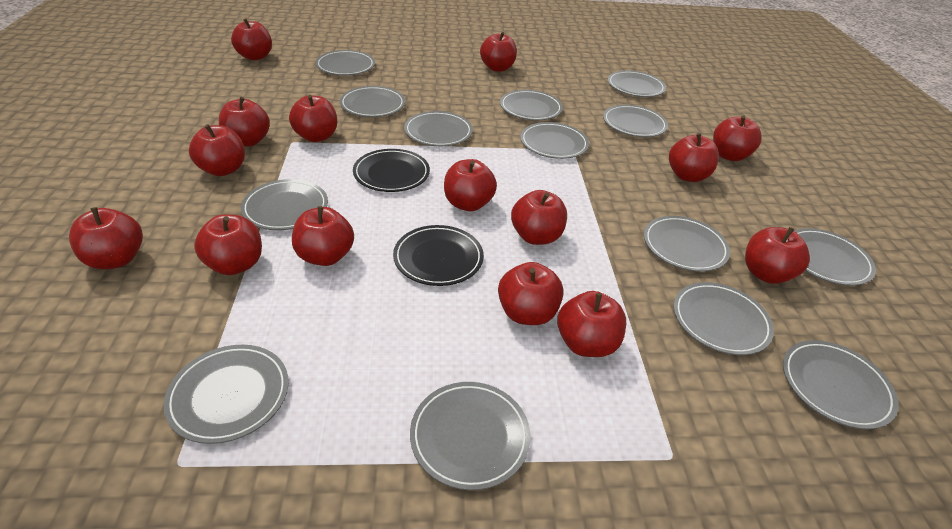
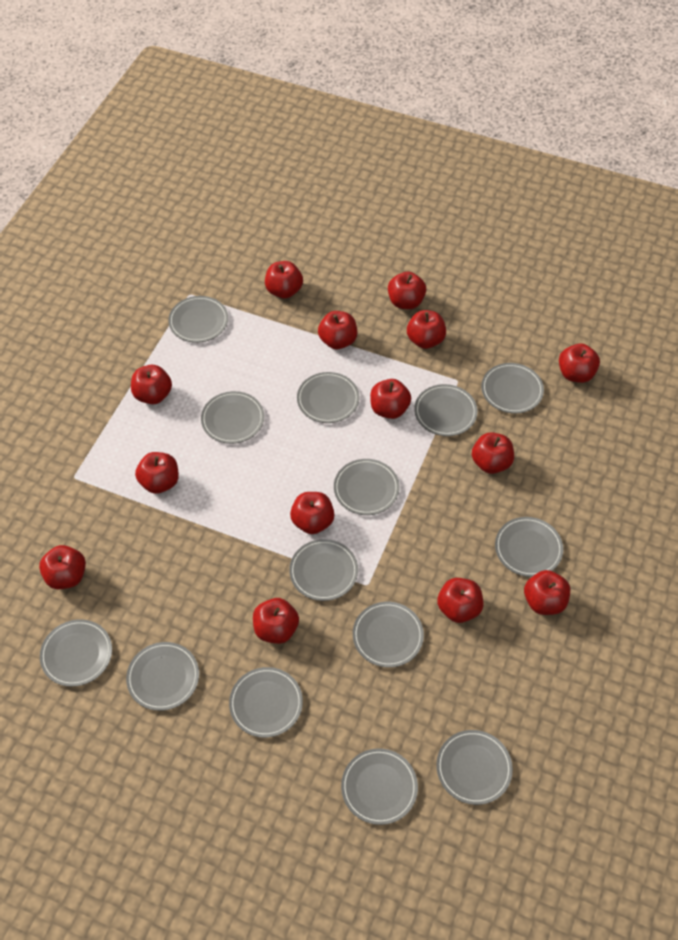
black plate: [353,149,430,192] [393,225,484,286] = 2 -> none = 0
red apple: [69,207,143,269] [189,124,245,176] [194,214,262,275] [219,97,270,146] [231,18,272,60] [289,95,337,142] [292,206,354,266] [444,159,497,211] [480,32,517,72] [498,262,564,325] [511,190,567,245] [557,291,626,357] [669,133,719,182] [713,116,762,161] [745,227,810,284] = 15 -> [39,545,86,589] [131,365,172,404] [135,452,179,494] [253,598,299,644] [265,261,303,299] [290,492,335,534] [318,311,357,349] [370,379,411,419] [388,271,426,309] [407,310,446,349] [437,578,484,623] [472,432,514,474] [524,570,570,615] [559,343,600,383] = 14

